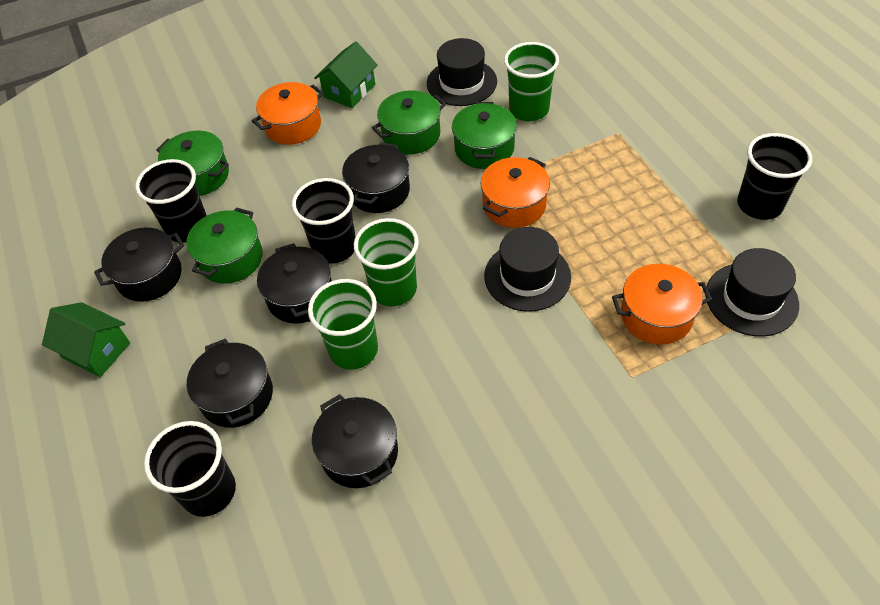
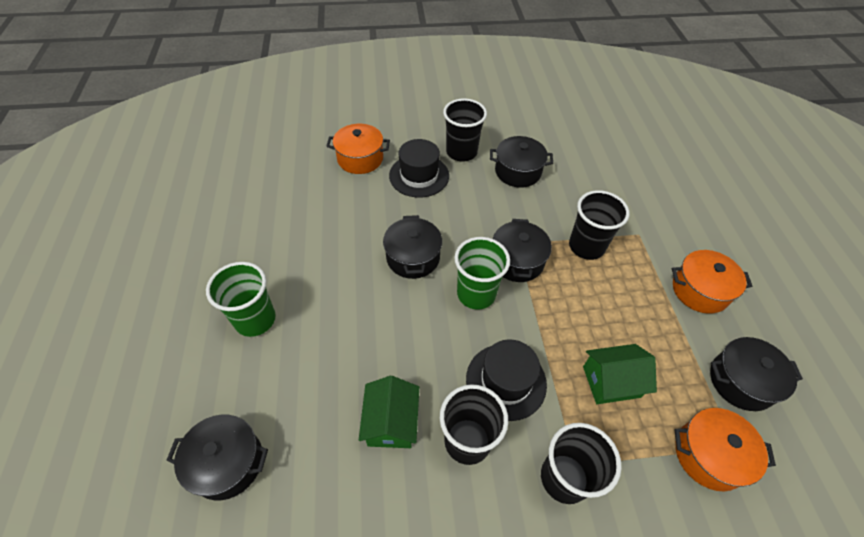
black hat: [427,38,497,106] [484,227,571,312] [706,248,799,337] = 3 -> [389,139,449,198] [466,339,547,421] = 2
green cup: [308,279,378,370] [354,218,419,306] [504,42,559,121] = 3 -> [206,262,275,337] [454,237,510,310] = 2
green pot: [156,131,229,196] [186,207,263,284] [372,90,446,155] [452,102,517,169] = 4 -> none = 0

